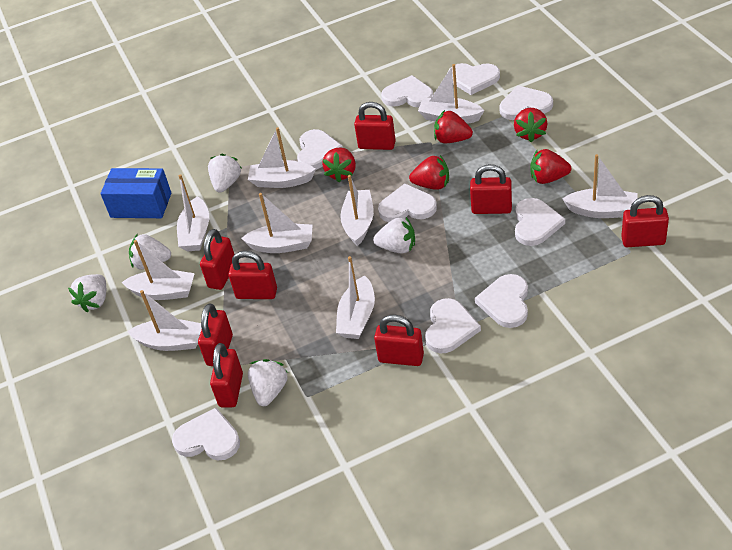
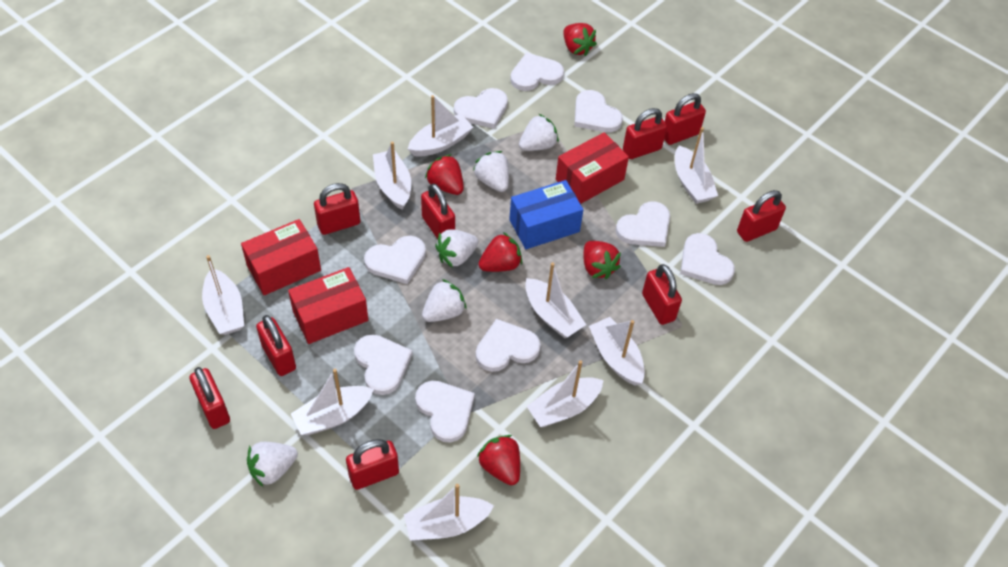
red box: none = 0 -> [241,219,321,295] [288,267,368,344] [556,132,629,204] = 3
red padlock: [198,303,233,366] [200,229,234,290] [210,343,243,407] [228,251,277,299] [354,102,396,150] [374,315,424,366] [470,164,512,214] [621,195,669,247] = 8 -> [189,367,230,429] [256,315,296,376] [314,183,360,235] [346,439,399,490] [421,184,455,239] [623,108,667,159] [642,264,682,325] [664,93,706,145] [737,190,786,242] = 9

